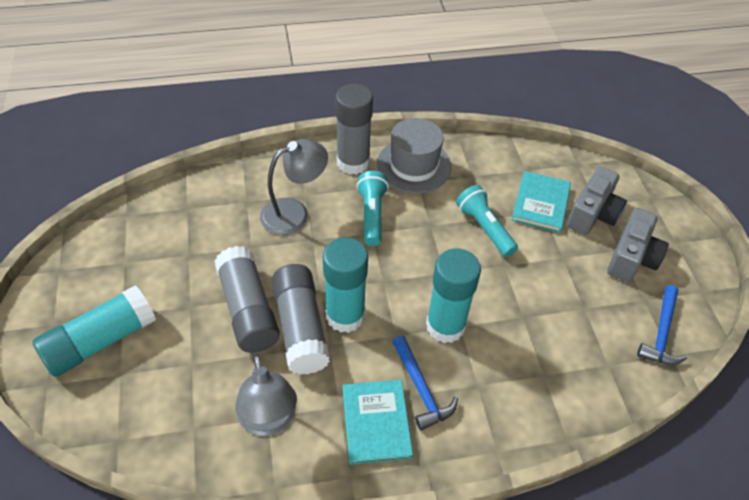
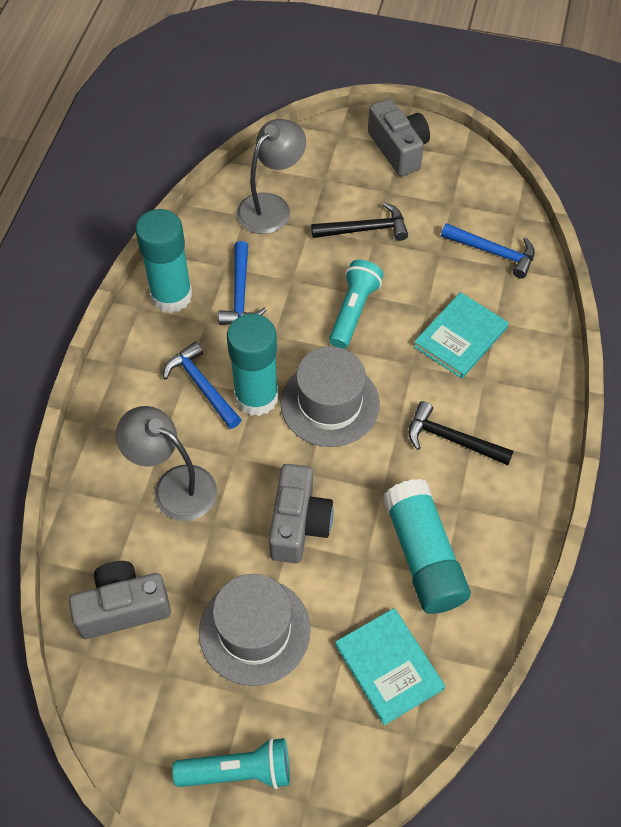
black hammer: none = 0 -> [311,203,408,241] [409,401,514,465] = 2
blue hammer: [392,336,458,430] [637,285,687,365] = 2 -> [163,342,242,429] [218,241,266,325] [441,223,535,279] = 3
grey camera: [567,166,627,235] [607,208,669,282] = 2 -> [69,561,171,639] [269,464,334,563] [368,98,430,176] = 3
grey glue stick: [214,246,280,353] [272,264,330,375] [335,84,373,175] = 3 -> none = 0
grey hat: [377,118,452,193] = 1 -> [199,574,311,686] [280,346,380,447] = 2

